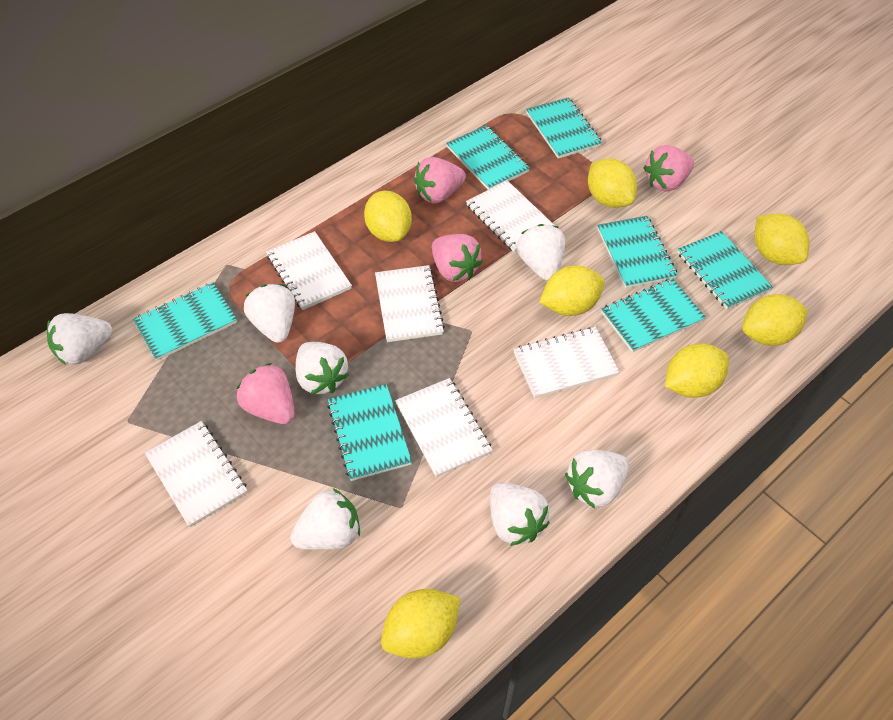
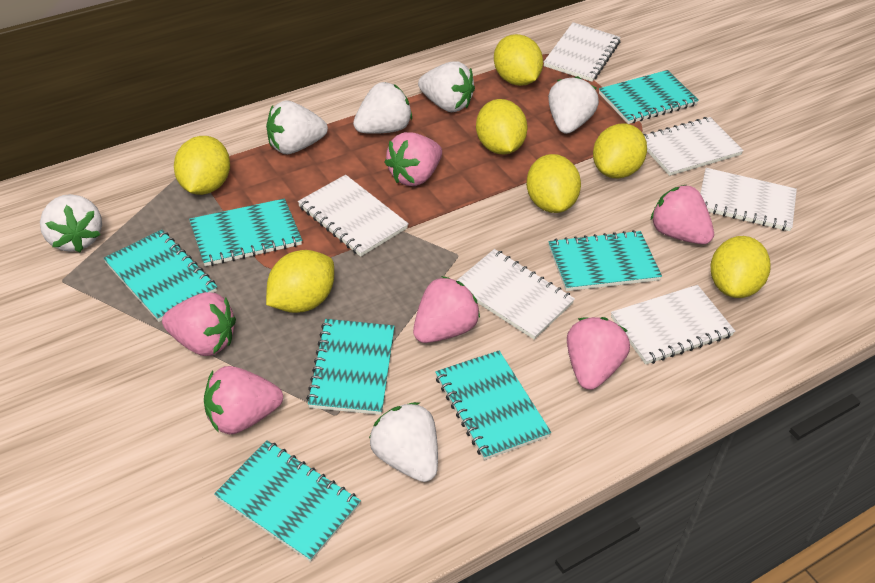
pink strawberry: [237,363,295,424] [414,157,466,204] [432,234,483,282] [643,145,694,192] = 4 -> [162,292,236,356] [204,366,283,434] [384,132,442,186] [413,276,480,343] [567,317,630,390] [650,185,714,244] = 6
white strawberry: [47,313,112,365] [244,284,295,343] [290,488,360,550] [295,342,349,394] [490,482,550,546] [517,224,565,281] [565,450,629,508] = 7 -> [40,194,102,252] [266,100,328,154] [353,82,412,134] [369,402,438,482] [418,61,475,112] [548,76,599,134] = 6

